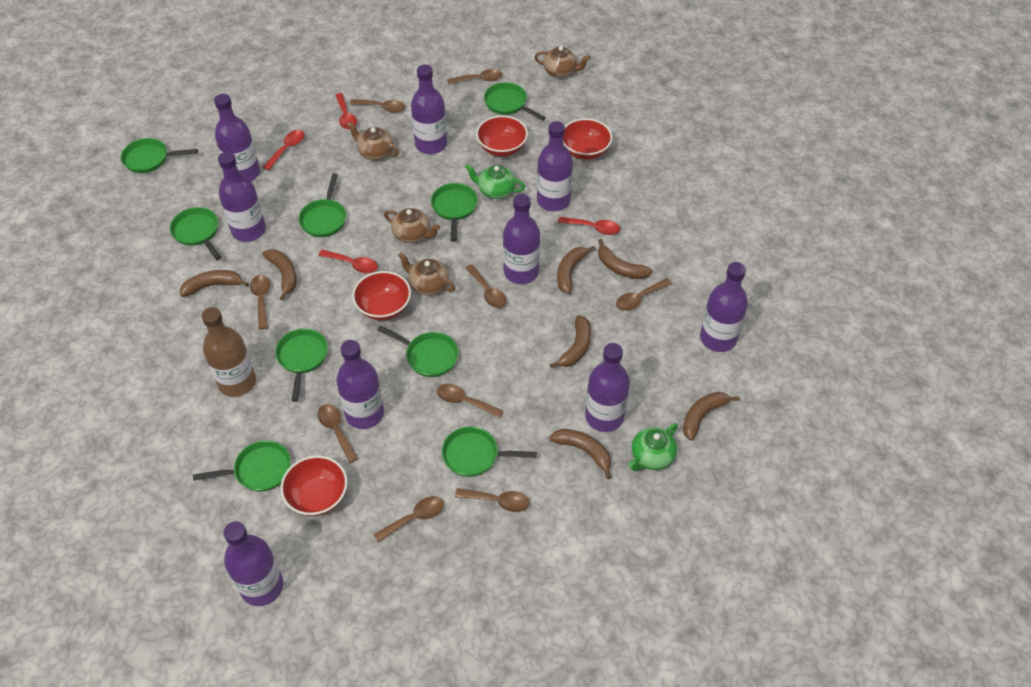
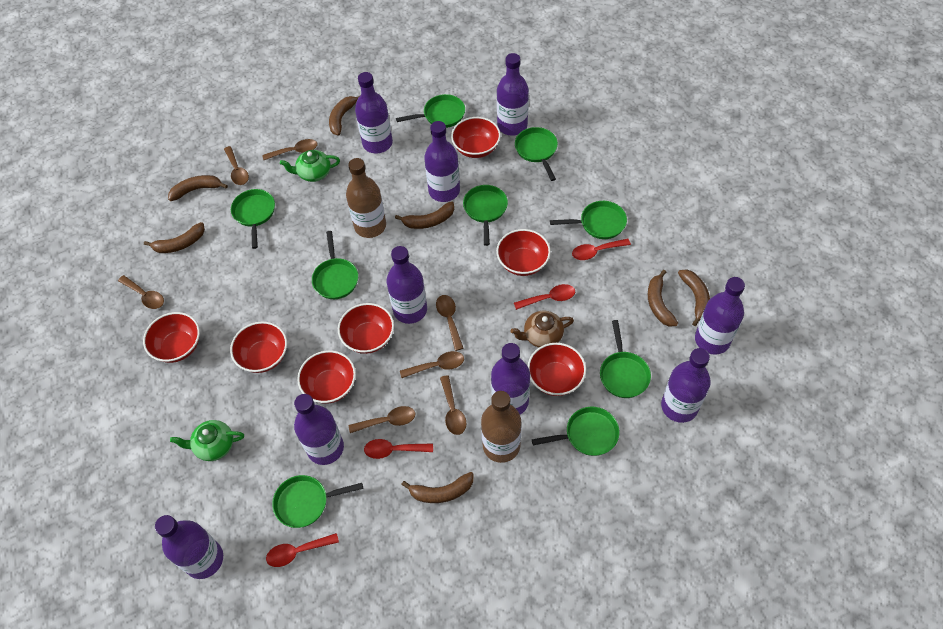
brown bottle: [201,307,256,397] = 1 -> [346,158,386,238] [481,391,521,463] = 2
brown spoon: [250,275,270,329] [317,404,358,463] [350,99,405,113] [373,496,444,543] [437,383,503,418] [447,69,503,84] [455,488,530,512] [465,264,507,308] [616,278,672,311] = 9 -> [118,275,164,309] [224,146,249,185] [262,139,317,160] [349,406,415,433] [400,351,464,378] [436,295,463,351] [440,375,467,435] = 7
brown teapot: [347,122,399,160] [384,208,440,243] [398,252,455,295] [534,46,590,78] = 4 -> [510,311,574,347] = 1
red bowl: [281,456,347,516] [352,271,411,321] [476,115,528,157] [563,118,612,160] = 4 -> [143,312,200,363] [230,322,287,373] [297,350,356,404] [338,303,394,354] [451,117,501,158] [496,229,551,276] [528,343,586,396] = 7

